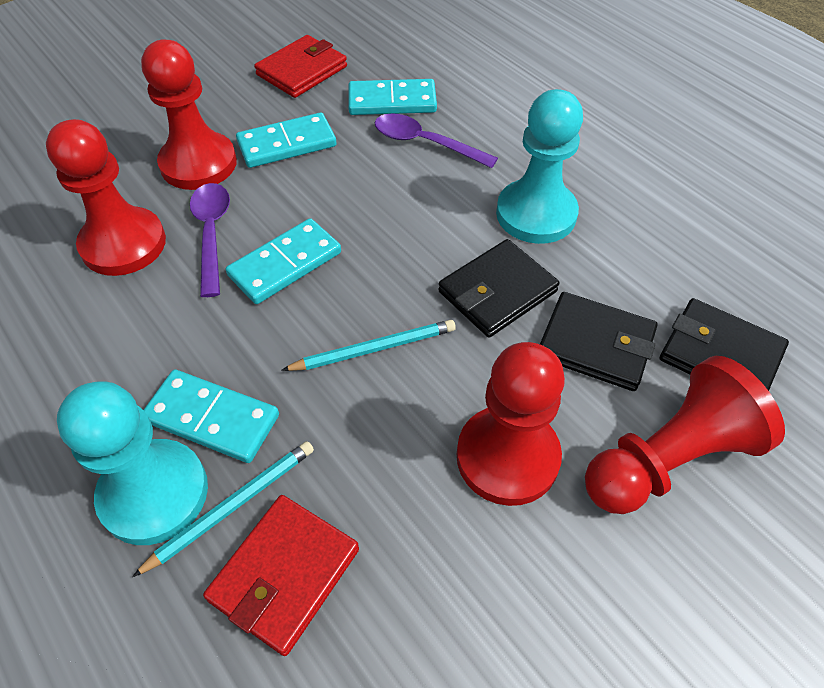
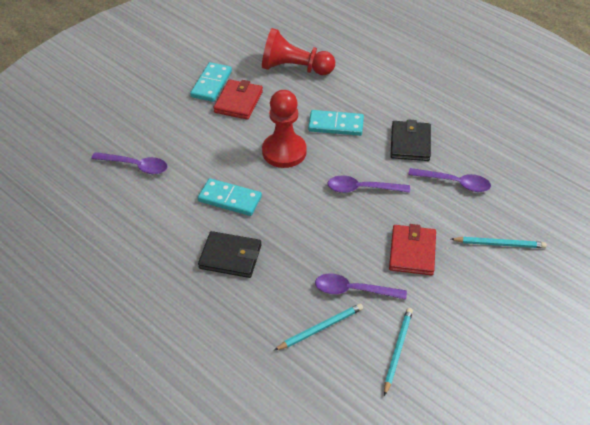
black wallet: [438,239,560,338] [540,292,657,391] [660,298,789,391] = 3 -> [198,231,261,278] [390,119,431,161] = 2
purple spoon: [190,183,230,297] [375,114,498,168] = 2 -> [91,152,168,174] [315,274,407,300] [327,175,410,193] [408,168,491,192] = 4
red pawn: [46,119,166,276] [141,39,237,190] [457,342,565,506] [585,356,785,514] = 4 -> [262,28,335,75] [262,90,307,168] = 2
turquoise domino: [144,369,279,463] [226,218,341,304] [236,112,337,168] [348,79,437,115] = 4 -> [190,62,232,102] [198,178,262,216] [308,110,364,136] = 3
turquoise pawn: [57,381,208,545] [496,89,583,244] = 2 -> none = 0
turquoise pencil: [132,441,314,577] [282,320,456,371] = 2 -> [275,304,363,350] [384,308,413,396] [451,237,547,248] = 3

